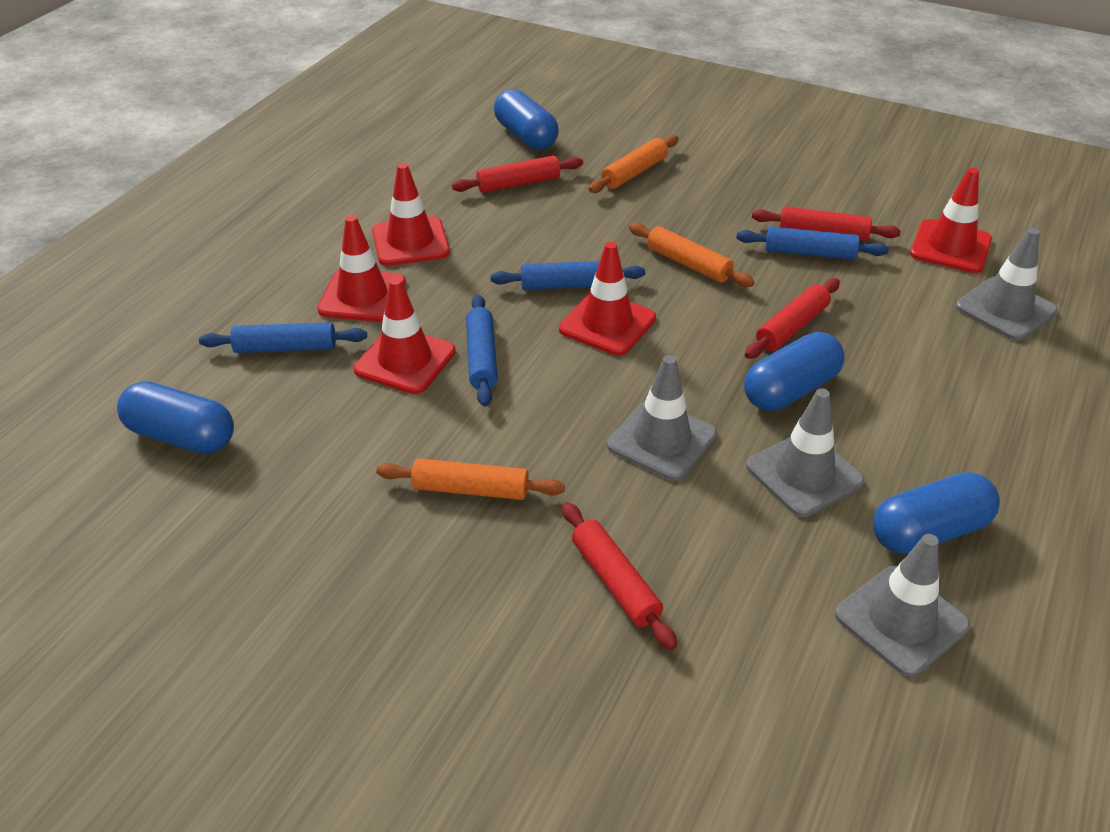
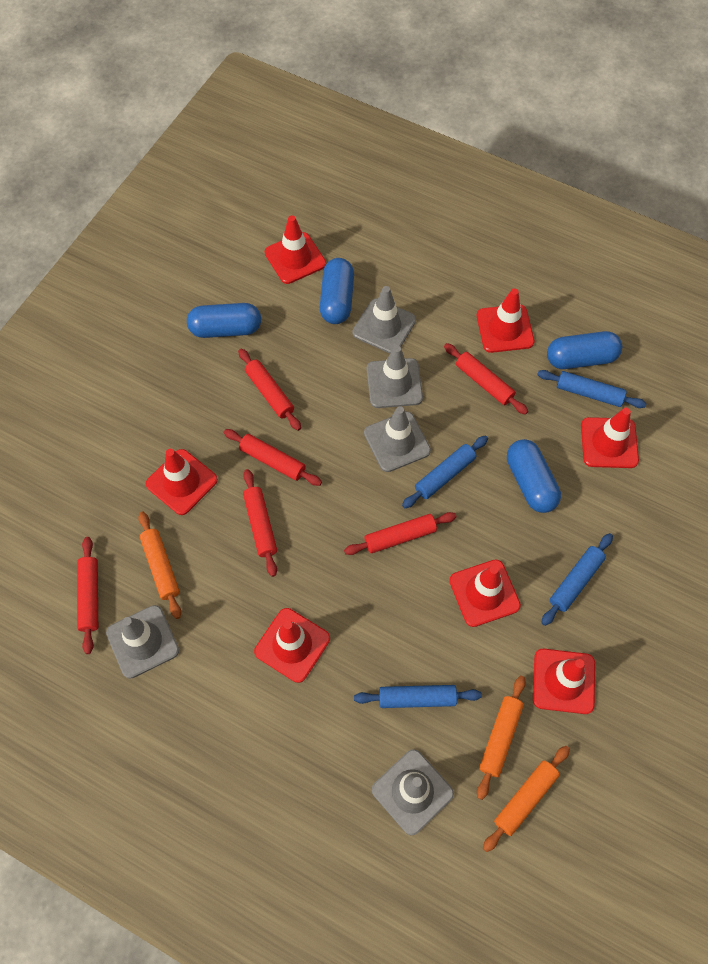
grey traffic cone: [607,355,717,481] [746,388,865,517] [835,534,970,677] [956,228,1058,341] = 4 -> [106,605,179,679] [352,286,416,353] [364,406,431,472] [367,345,423,408] [372,749,454,836] = 5
red rolling pin: [452,156,583,193] [562,502,677,650] [745,278,840,359] [752,206,901,241] = 4 -> [77,537,98,654] [224,429,322,486] [238,348,301,431] [243,469,277,577] [344,512,457,555] [444,343,528,415] = 6
red traffic cone: [318,215,406,322] [354,278,456,394] [372,163,450,266] [559,242,656,356] [910,168,992,273] = 5 -> [146,449,218,515] [254,608,330,683] [265,215,326,284] [449,560,521,627] [477,288,534,353] [533,649,595,714] [581,408,639,468] = 7

